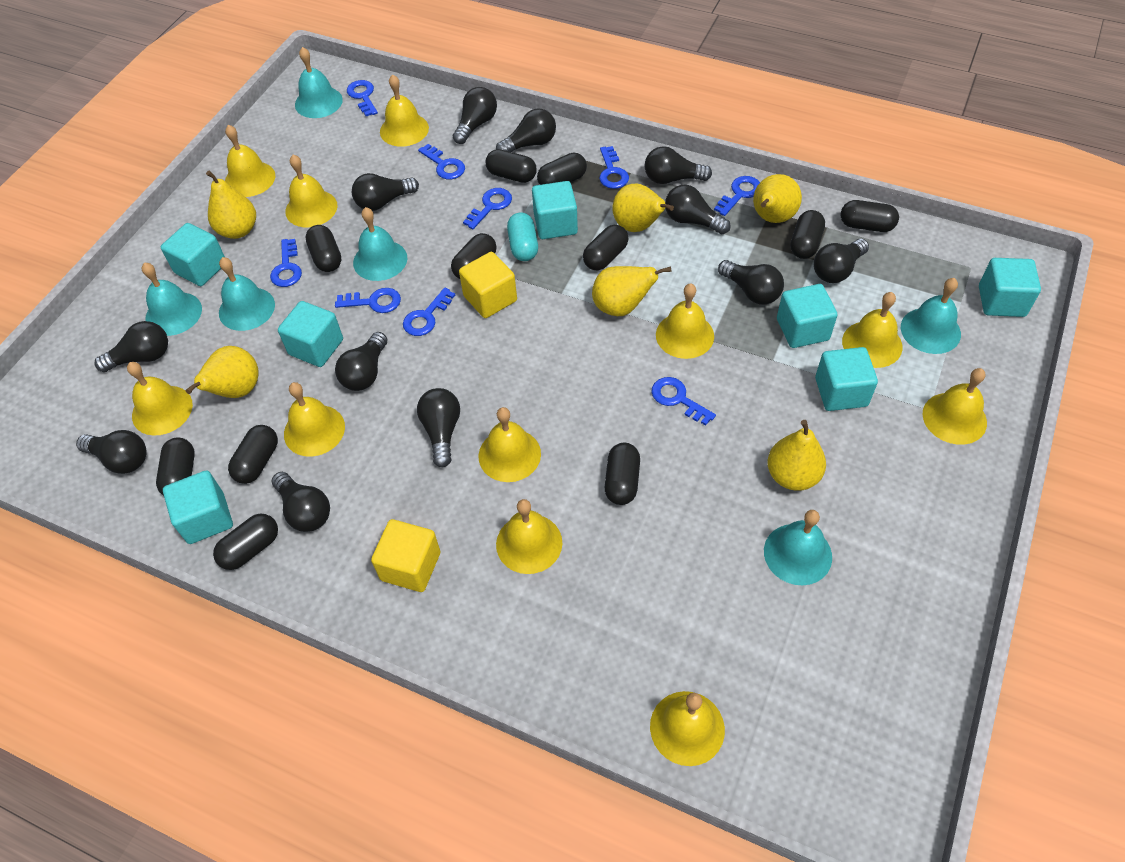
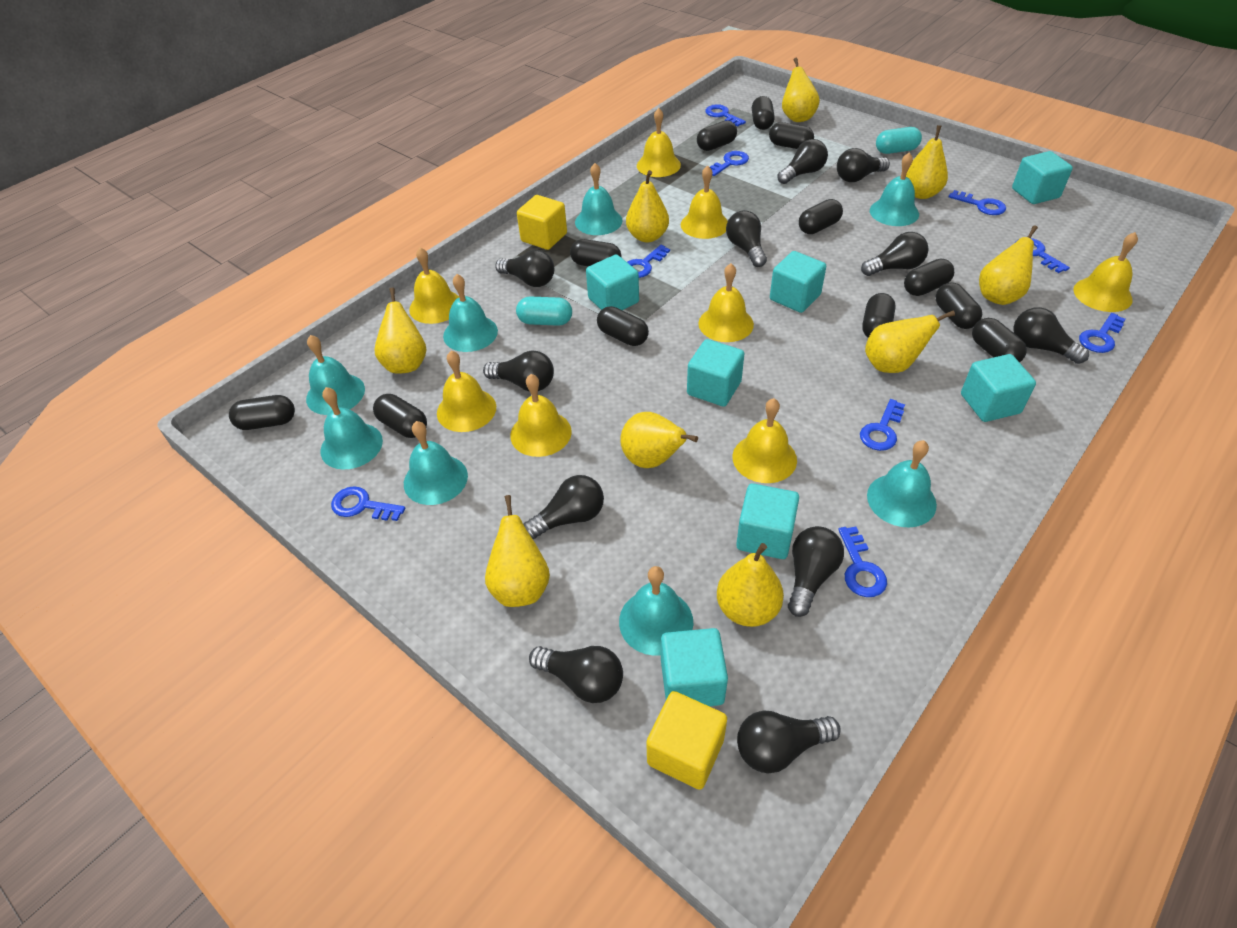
black capsule: [156,438,195,496] [213,514,278,570] [228,425,278,484] [305,225,341,272] [451,233,497,279] [486,149,537,183] [537,153,587,185] [583,225,628,270] [605,443,640,505] [790,210,825,259] [841,200,899,232] = 11 -> [229,395,295,430] [373,394,427,438] [570,239,621,266] [597,306,649,346] [697,120,737,151] [752,96,775,130] [769,122,814,149] [799,199,843,234] [862,293,896,338] [904,259,954,296] [936,282,982,329] [972,318,1027,362] = 12
black light bulb: [76,430,147,474] [95,321,168,372] [272,472,330,532] [335,332,388,391] [352,173,419,211] [417,388,460,467] [453,87,497,144] [496,108,556,152] [645,146,712,184] [665,185,730,234] [718,260,784,305] [814,239,869,283] = 12 -> [483,351,554,392] [495,250,554,287] [523,475,604,539] [529,646,623,703] [726,210,767,267] [737,710,841,773] [777,139,828,184] [788,526,844,617] [837,148,890,182] [861,232,929,276] [1013,307,1089,364] = 11
turquoise bell: [142,263,202,336] [219,257,275,331] [295,47,343,118] [353,207,407,281] [764,510,832,585] [901,278,961,354] = 6 -> [306,335,365,415] [320,387,383,470] [404,421,468,505] [443,274,498,352] [575,163,622,235] [619,566,694,656] [867,440,937,527] [870,152,919,226] = 8
turquoise capsule: [507,213,538,261] = 1 -> [516,297,572,326] [876,127,922,154] = 2
yellow bell: [127,362,193,436] [225,125,275,197] [284,382,345,457] [285,155,338,227] [380,74,429,147] [478,407,541,482] [496,499,562,574] [650,691,725,766] [656,284,714,359] [842,292,903,368] [923,368,987,445] = 11 -> [409,247,459,324] [437,351,496,432] [510,374,572,457] [637,108,681,177] [681,165,728,239] [698,263,754,342] [732,398,797,483] [1073,232,1138,312] = 8
yellow pear: [185,346,259,398] [206,171,256,239] [592,266,671,316] [612,183,674,232] [753,174,802,223] [767,420,826,491] = 6 -> [374,288,427,374] [485,495,550,607] [620,412,698,468] [626,170,669,242] [717,543,784,627] [782,58,820,122] [865,310,955,373] [906,125,948,199] [979,225,1038,305] = 9

